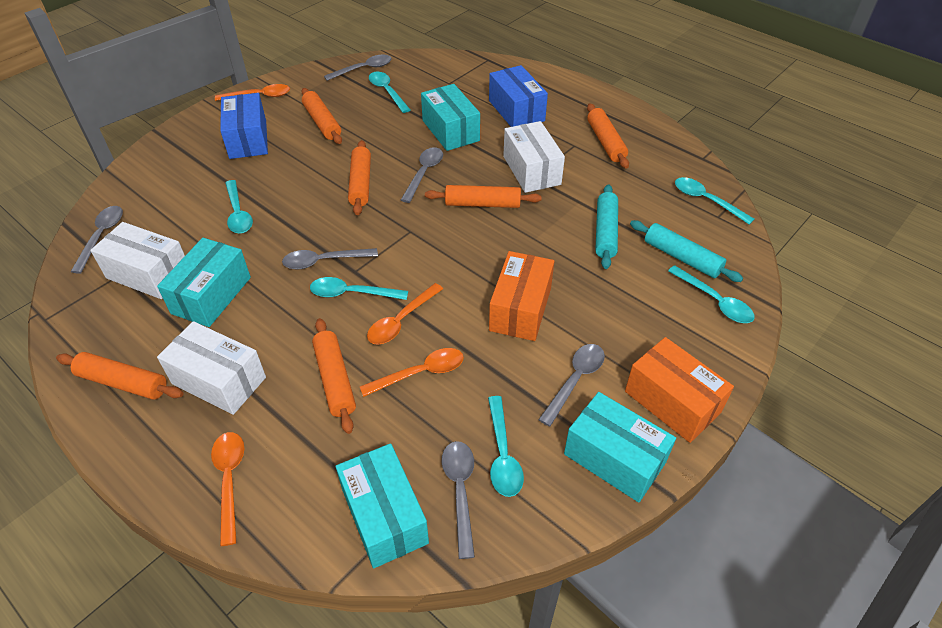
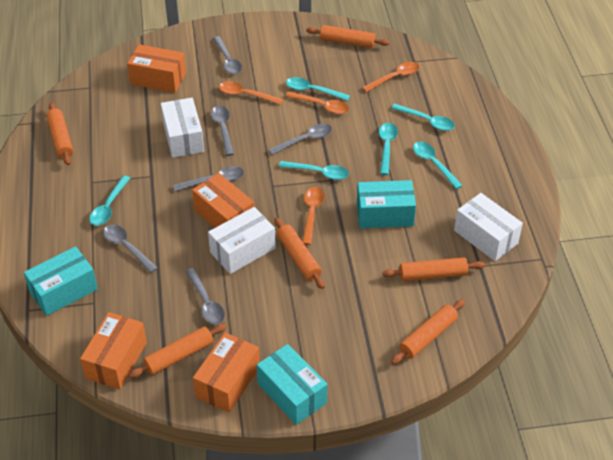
blue box: [220,93,268,159] [489,65,548,127] = 2 -> none = 0
orange box: [489,251,554,341] [625,337,734,443] = 2 -> [80,312,147,389] [127,44,186,93] [192,173,254,228] [193,332,260,413] = 4
turquoise box: [157,238,251,327] [335,443,429,568] [421,84,480,151] [564,392,676,502] = 4 -> [24,246,98,316] [257,344,327,425] [357,180,416,228] = 3
turquoise rolling pin: [595,184,618,269] [630,220,743,282] = 2 -> none = 0

